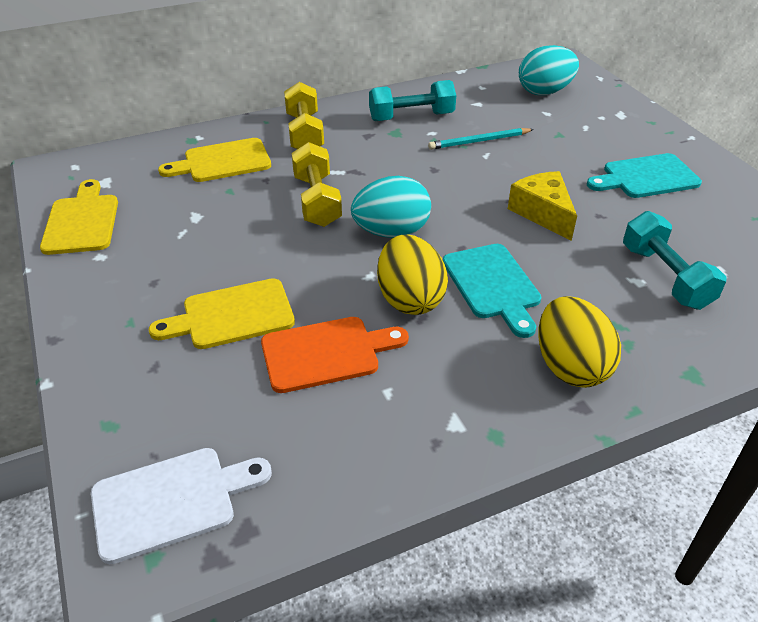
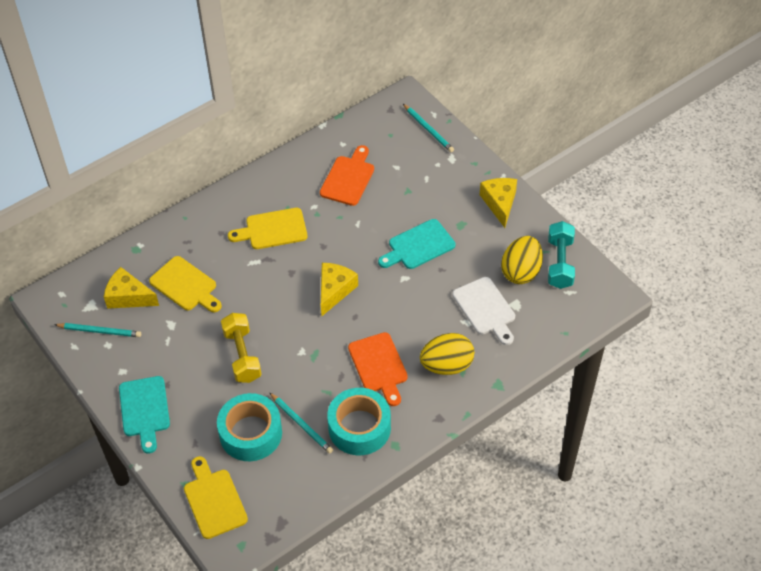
orange cutting board: [261,317,409,393] = 1 -> [320,145,374,206] [348,332,408,406] = 2
turquoise dumbbell: [369,80,456,121] [623,211,726,310] = 2 -> [548,221,575,289] = 1
turquoise egg: [351,176,431,238] [519,45,579,95] = 2 -> none = 0
turquoise pencil: [428,128,534,150] = 1 -> [54,323,141,337] [269,392,333,454] [403,104,454,152] = 3
turquoise tape: none = 0 -> [217,393,282,461] [327,388,391,456] = 2
yellow cheese: [508,171,577,241] = 1 -> [104,267,159,309] [321,263,358,316] [480,178,517,228] = 3
yellow dumbbell: [284,82,324,149] [292,142,342,227] = 2 -> [221,313,262,383] = 1

